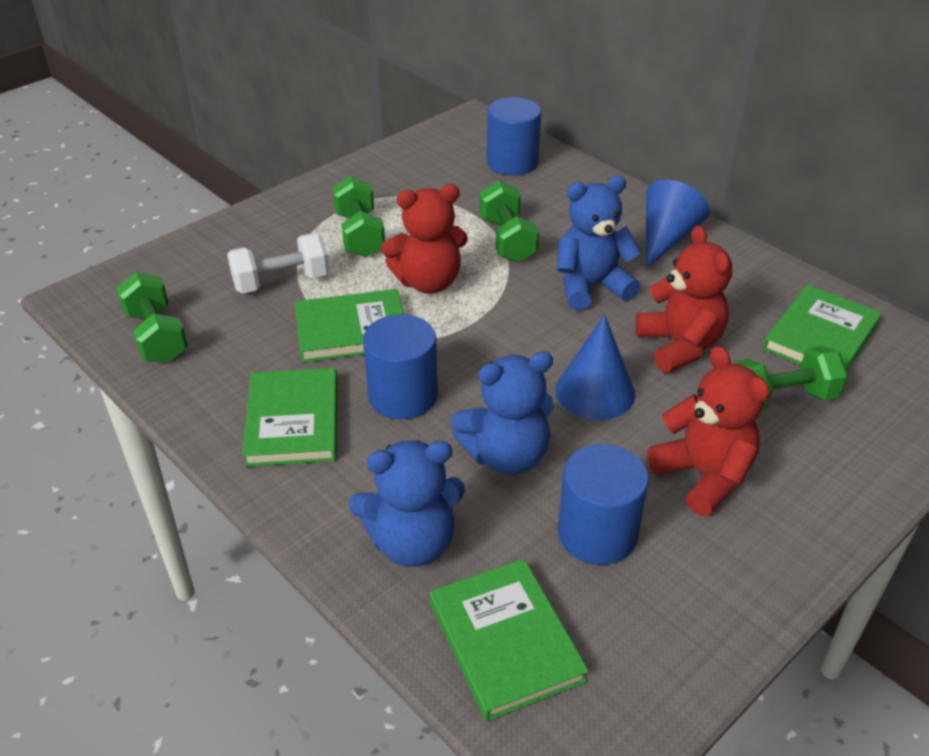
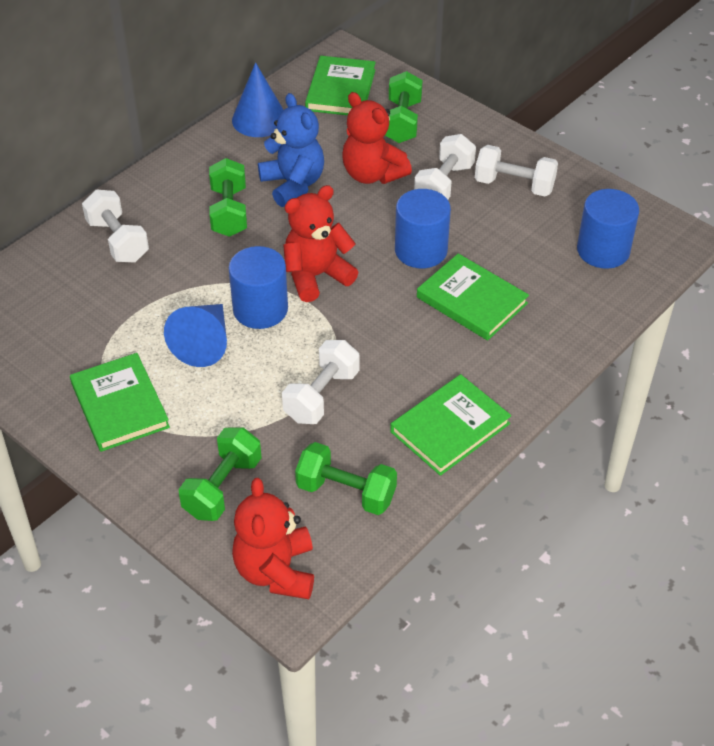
blue teddy bear: [349,440,465,567] [451,351,554,475] [557,175,642,310] = 3 -> [258,93,324,207] = 1
white dumbbell: [227,233,329,294] = 1 -> [82,190,149,262] [282,340,360,424] [414,134,476,200] [475,145,558,196] = 4

